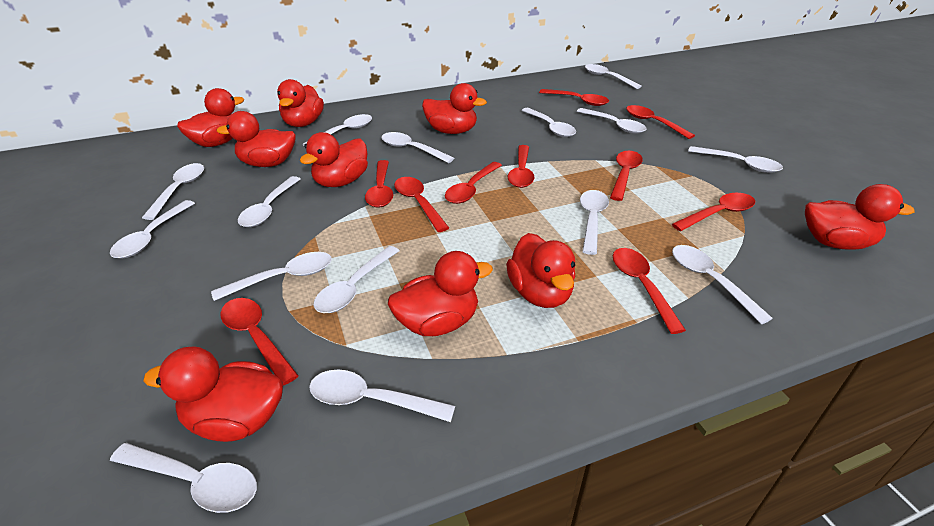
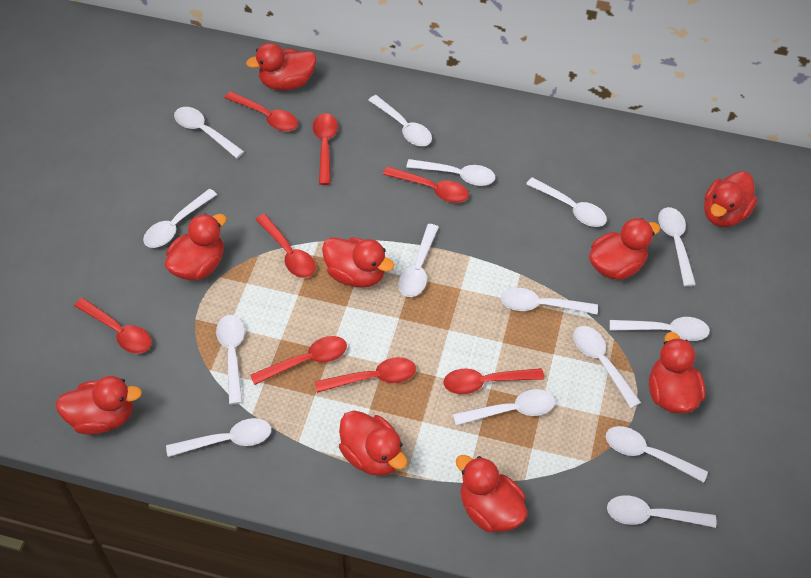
red spoon: [221,298,299,386] [365,160,393,208] [394,177,449,232] [445,162,502,204] [508,145,535,188] [539,89,609,106] [610,151,643,201] [613,248,686,334] [626,105,695,139] [672,193,755,231] = 10 -> [74,298,152,354] [225,91,298,131] [250,336,347,385] [256,214,316,278] [313,113,338,185] [315,357,416,393] [383,166,469,203] [444,368,544,394] = 8

